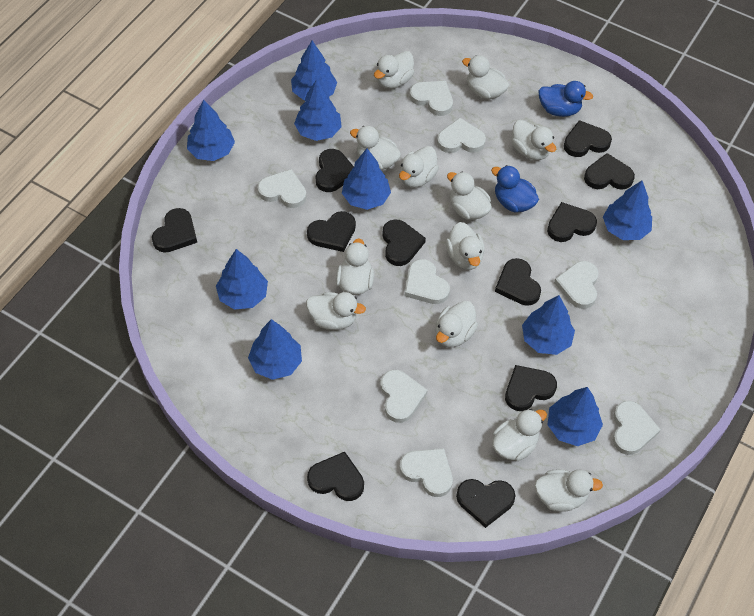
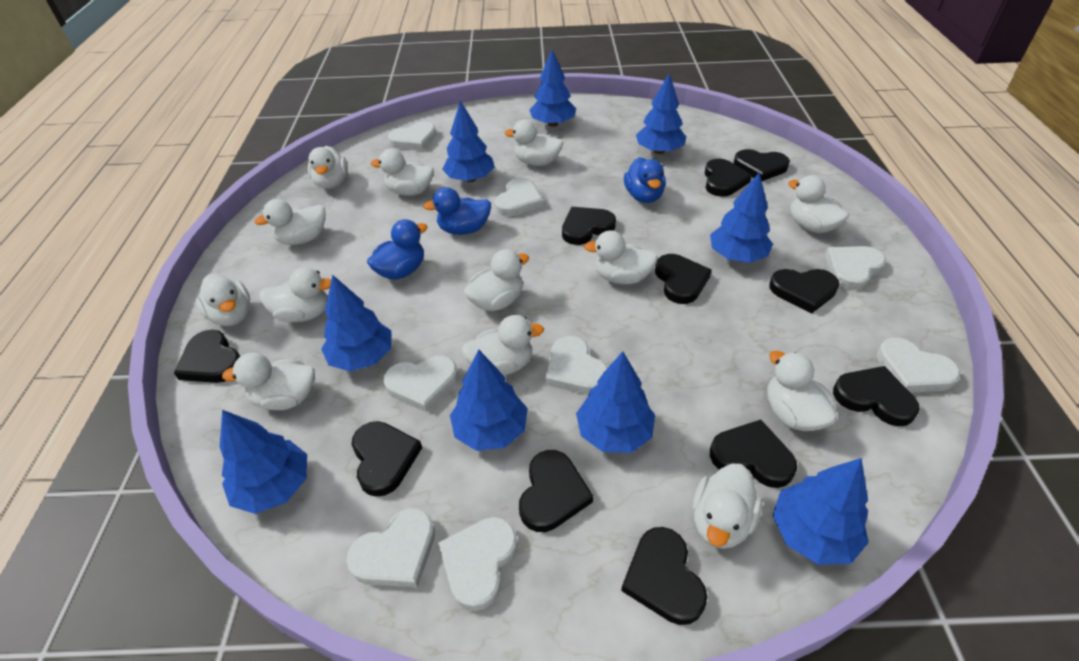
blue duck: [491,165,539,212] [538,81,593,117] = 2 -> [367,219,427,280] [423,187,491,235] [624,157,666,203] = 3
white duck: [306,292,366,330] [336,239,374,295] [350,126,401,170] [374,51,414,89] [399,146,439,188] [435,301,478,347] [446,222,485,270] [447,172,492,220] [462,55,509,99] [492,409,547,461] [512,120,556,160] [535,470,603,512] = 12 -> [196,274,250,326] [222,353,315,410] [254,199,326,245] [259,267,331,322] [308,146,348,189] [371,148,434,196] [462,315,544,376] [464,249,529,311] [504,120,563,166] [584,230,658,284] [692,464,762,549] [767,351,837,431] [788,175,849,233] = 13

